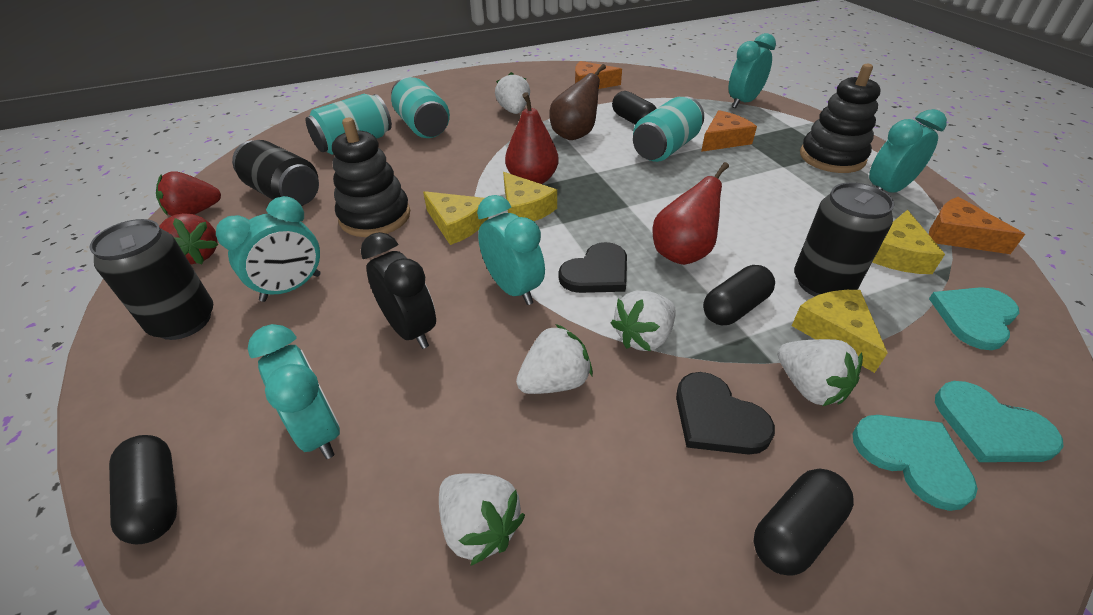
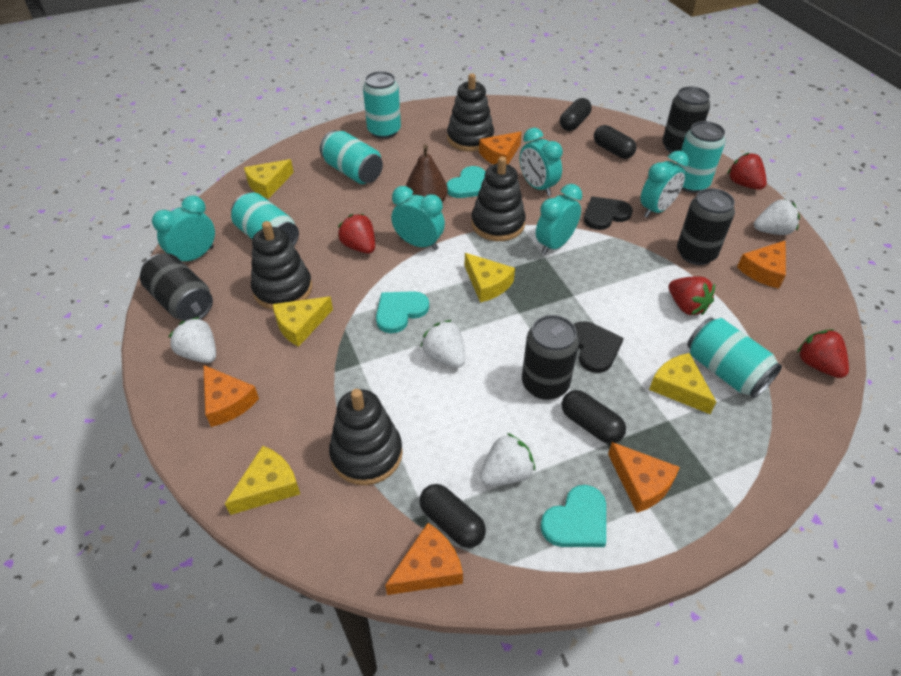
black can: [90,219,213,340] [232,140,319,206] [794,182,895,297] = 3 -> [140,253,213,321] [522,315,579,400] [662,87,710,153] [677,188,735,265] = 4
black clock: [361,232,436,349] = 1 -> none = 0
black stacking toy: [332,118,410,237] [800,64,881,173] = 2 -> [251,221,312,310] [329,389,403,485] [447,73,494,152] [471,156,526,241] = 4
orange cheese: [575,61,622,89] [701,110,757,152] [929,197,1025,254] = 3 -> [203,365,259,427] [385,523,463,595] [479,132,521,164] [608,442,680,513] [737,240,786,288] = 5
red pear: [505,92,559,184] [652,162,729,265] = 2 -> none = 0
red strawberry: [156,171,221,216] [159,213,218,264] = 2 -> [338,214,375,254] [668,276,715,315] [727,152,767,190] [797,329,849,378] = 4
turquoise can: [306,94,392,155] [391,77,450,138] [633,97,704,162] = 3 -> [231,193,299,246] [320,130,383,184] [363,71,401,139] [677,121,725,193] [687,317,782,398] = 5
white strawberry: [439,473,525,566] [495,72,530,114] [516,324,593,394] [611,290,676,351] [778,339,863,406] = 5 -> [169,317,216,363] [421,320,465,368] [480,433,535,486] [754,199,800,235] = 4
yellow cheese: [423,191,489,245] [503,172,557,221] [792,290,888,373] [873,210,945,274] = 4 -> [225,446,300,515] [244,159,294,199] [273,296,333,347] [465,253,515,303] [649,353,716,414] = 5

